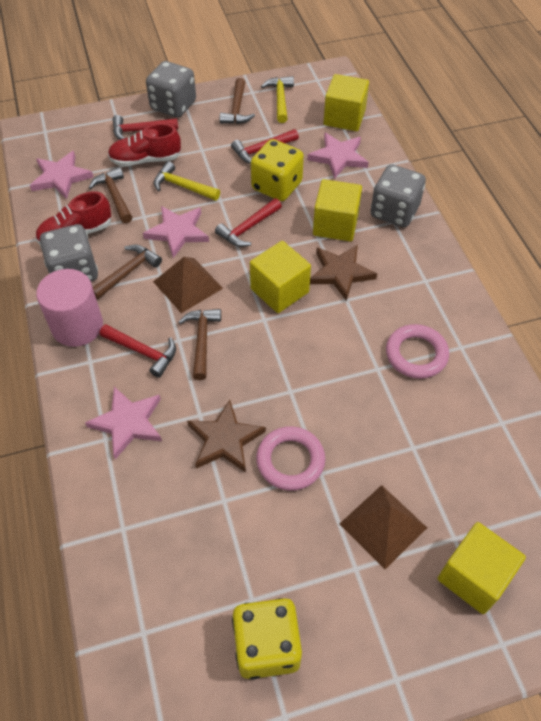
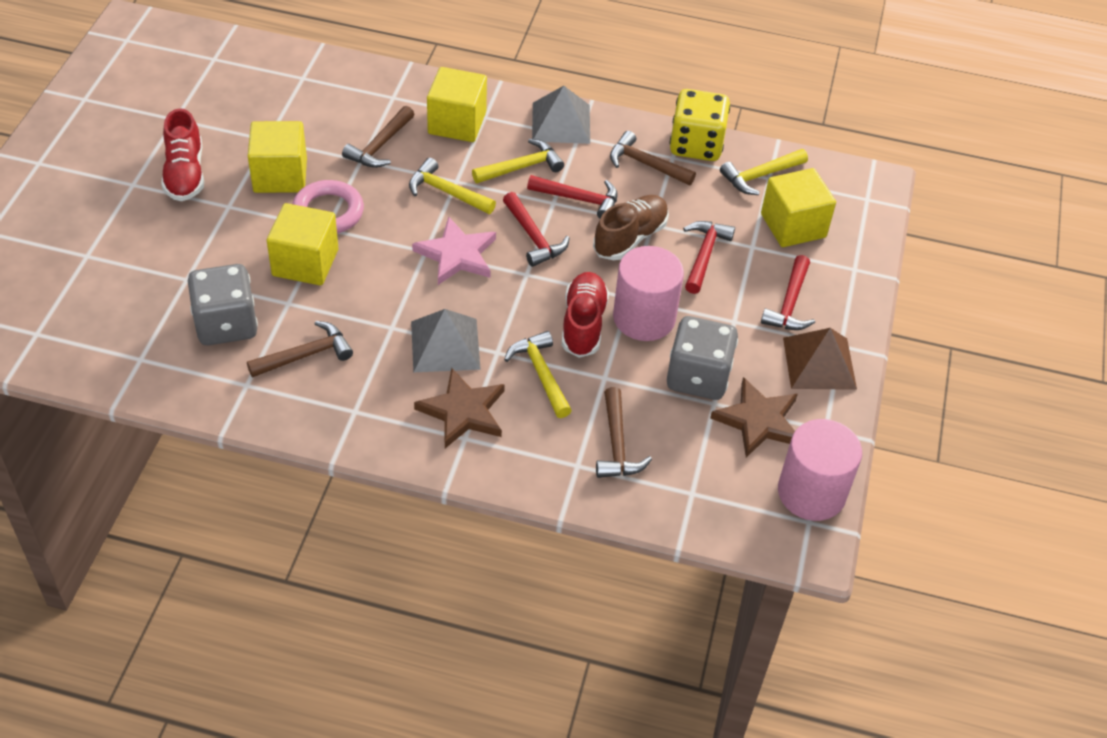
brown pyramid: [153,257,223,313] [340,485,427,569] = 2 -> [783,328,857,390] = 1
brown shoe: none = 0 -> [593,195,669,260] = 1
grey dice: [40,224,98,282] [146,61,196,118] [370,164,426,227] = 3 -> [188,264,258,345] [667,316,738,400] = 2
grey pyramid: none = 0 -> [411,309,481,372] [532,86,590,144] = 2
pink cylinder: [36,269,103,347] = 1 -> [613,246,684,341] [778,419,862,521] = 2
pink ring: [256,426,325,491] [386,324,449,379] = 2 -> [292,180,364,234] = 1
pink star: [30,151,93,199] [85,387,162,459] [143,206,209,258] [308,133,369,179] = 4 -> [412,216,496,285] = 1
yellow dice: [232,598,302,679] [251,139,304,201] = 2 -> [669,89,730,161] = 1
yellow hammer: [154,161,220,201] [261,76,294,123] = 2 -> [409,158,496,214] [472,139,564,183] [504,331,572,418] [720,149,808,195] = 4

